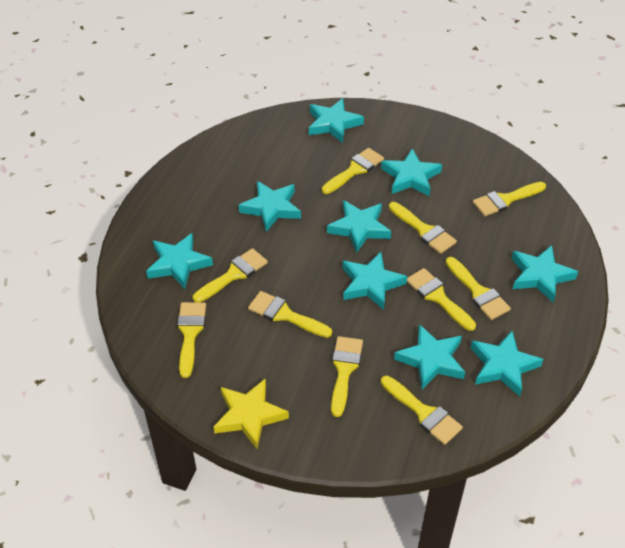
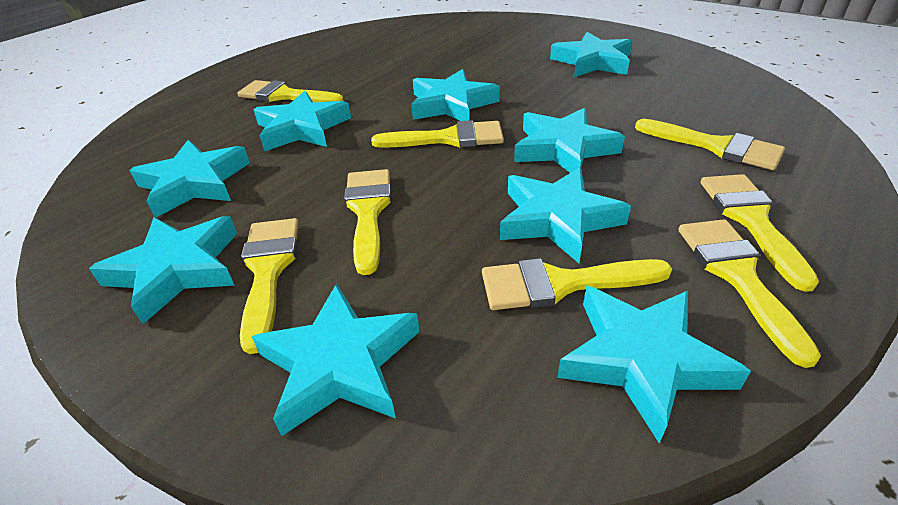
yellow brush: [177,302,206,378] [193,248,268,302] [248,291,332,338] [322,148,384,194] [331,336,363,417] [381,376,463,445] [389,202,457,254] [407,268,476,331] [446,257,511,320] [473,182,546,216] = 10 -> [237,80,344,102] [240,218,299,354] [344,169,391,275] [371,120,504,148] [482,258,672,310] [635,119,785,170] [678,219,821,368] [701,174,819,292] = 8
yellow star: [214,378,289,449] = 1 -> none = 0

